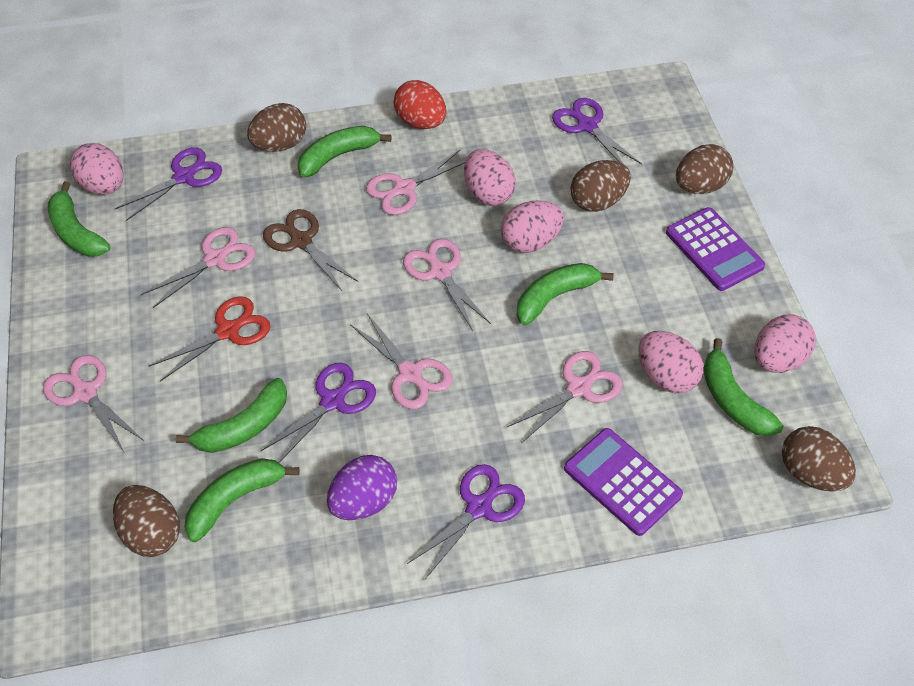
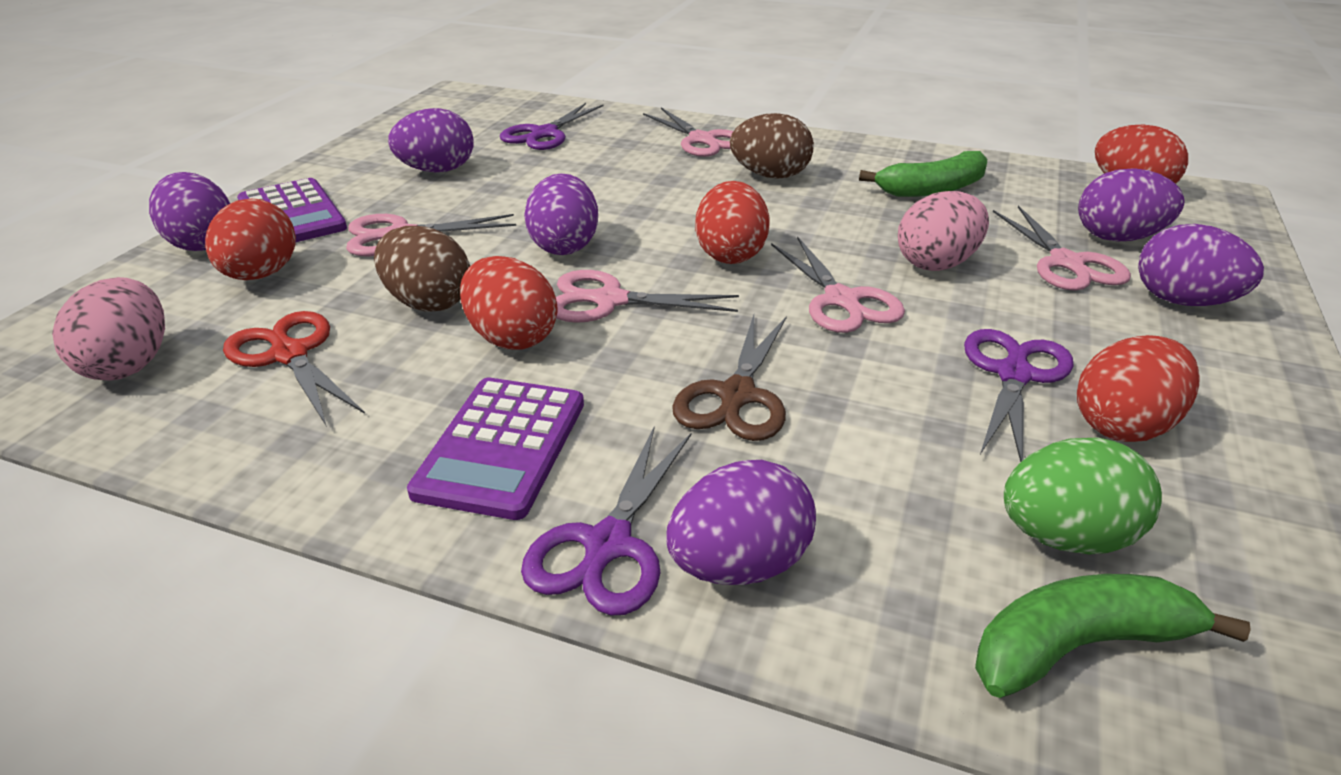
brown egg: [113,485,180,557] [247,103,306,152] [570,160,631,212] [676,144,733,194] [782,426,856,492] = 5 -> [374,226,470,312] [730,113,814,179] = 2
green banana: [48,181,111,257] [176,378,287,453] [185,458,300,542] [298,126,392,178] [516,263,614,325] [703,338,783,436] = 6 -> [859,151,987,197] [975,574,1251,698] = 2
green egg: none = 0 -> [1004,437,1162,554] = 1
pink egg: [70,143,124,195] [464,149,516,206] [501,200,564,253] [639,331,703,393] [754,315,816,373] = 5 -> [52,277,165,381] [898,191,989,271] = 2
pink scissors: [43,355,144,452] [141,227,256,308] [350,313,453,409] [366,149,465,215] [403,239,491,331] [507,351,623,442] = 6 -> [346,214,516,257] [556,270,739,323] [643,108,733,157] [771,236,905,333] [993,206,1131,291] = 5
purple egg: [327,455,397,520] = 1 -> [149,172,230,251] [388,108,474,172] [524,173,598,255] [667,460,816,585] [1078,168,1184,241] [1138,224,1264,306] = 6
purple scissors: [115,147,222,221] [261,363,376,463] [407,464,525,579] [552,98,642,164] = 4 -> [500,103,603,150] [521,428,692,616] [964,329,1074,462] = 3
red egg: [394,80,446,129] = 1 -> [205,198,296,280] [460,256,557,350] [695,181,770,264] [1077,335,1200,442] [1095,125,1188,184] = 5

